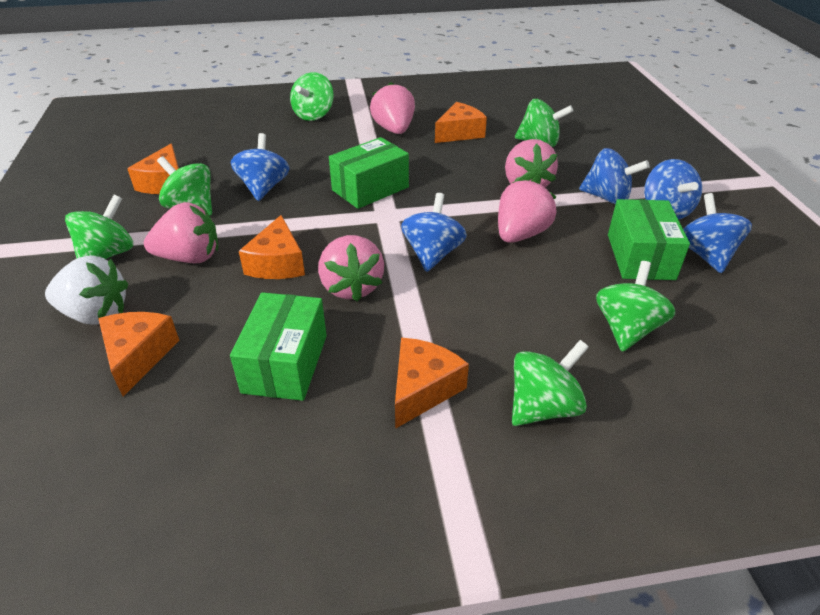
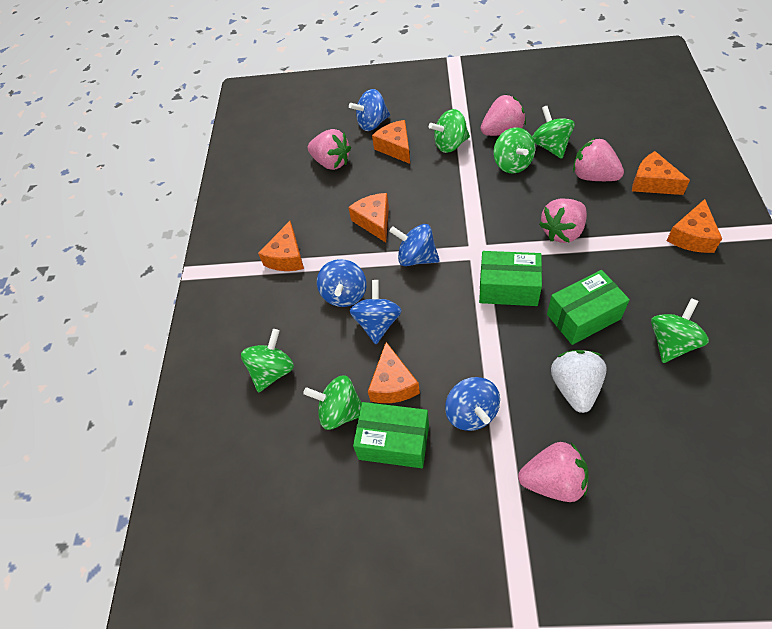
orange cheese: [98,312,179,396] [127,144,179,194] [239,215,305,279] [395,338,469,429] [435,102,487,143] = 5 -> [258,221,304,271] [348,193,389,242] [368,342,420,403] [372,120,410,164] [632,151,690,195] [666,199,722,253] = 6

